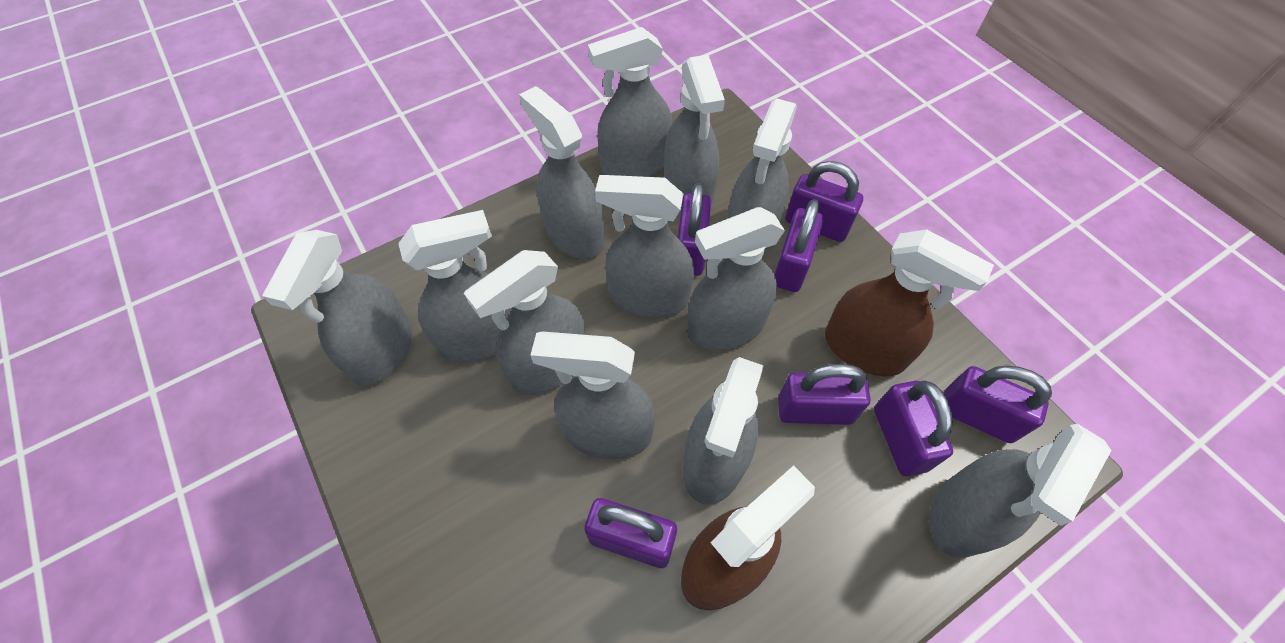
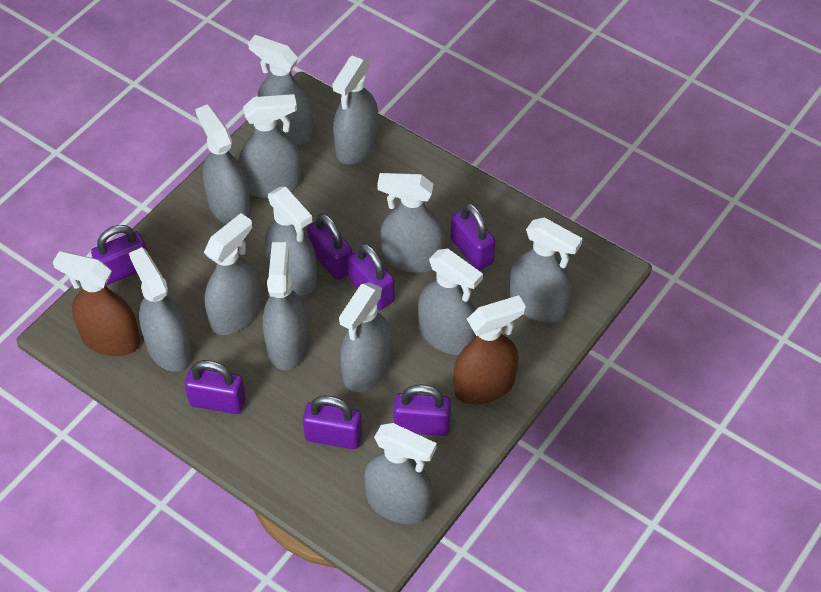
grey spray bottle: [262,230,412,386] [398,210,512,362] [464,250,586,395] [519,86,604,259] [530,331,655,459] [588,27,672,177] [595,175,694,318] [664,55,725,212] [683,357,764,505] [687,207,785,351] [727,98,797,251] [930,424,1112,558] = 12 -> [129,247,192,372] [196,104,251,224] [204,213,262,335] [239,94,301,198] [248,35,313,145] [263,242,308,370] [265,187,317,295] [332,55,379,164] [339,282,392,392] [364,423,437,524] [377,173,445,273] [418,249,483,355] [510,217,583,323] = 13

